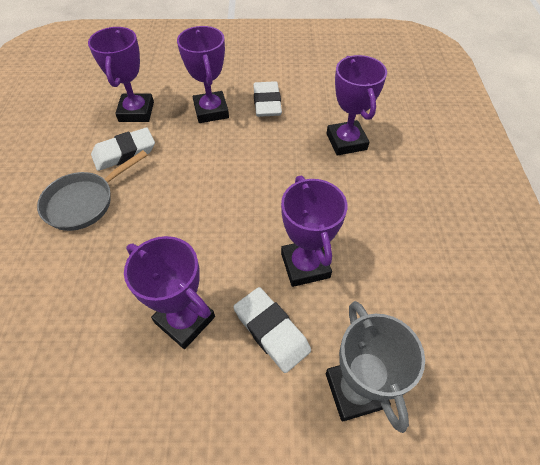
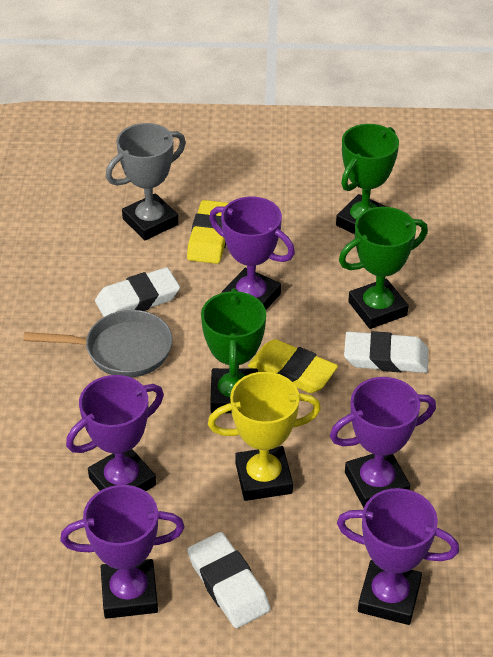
green trophy: none = 0 -> [201,288,266,413] [336,124,399,234] [339,207,428,329] = 3
yellow eraser: none = 0 -> [187,200,229,264] [248,339,338,393] = 2
yellow trophy: none = 0 -> [208,372,321,501] = 1

